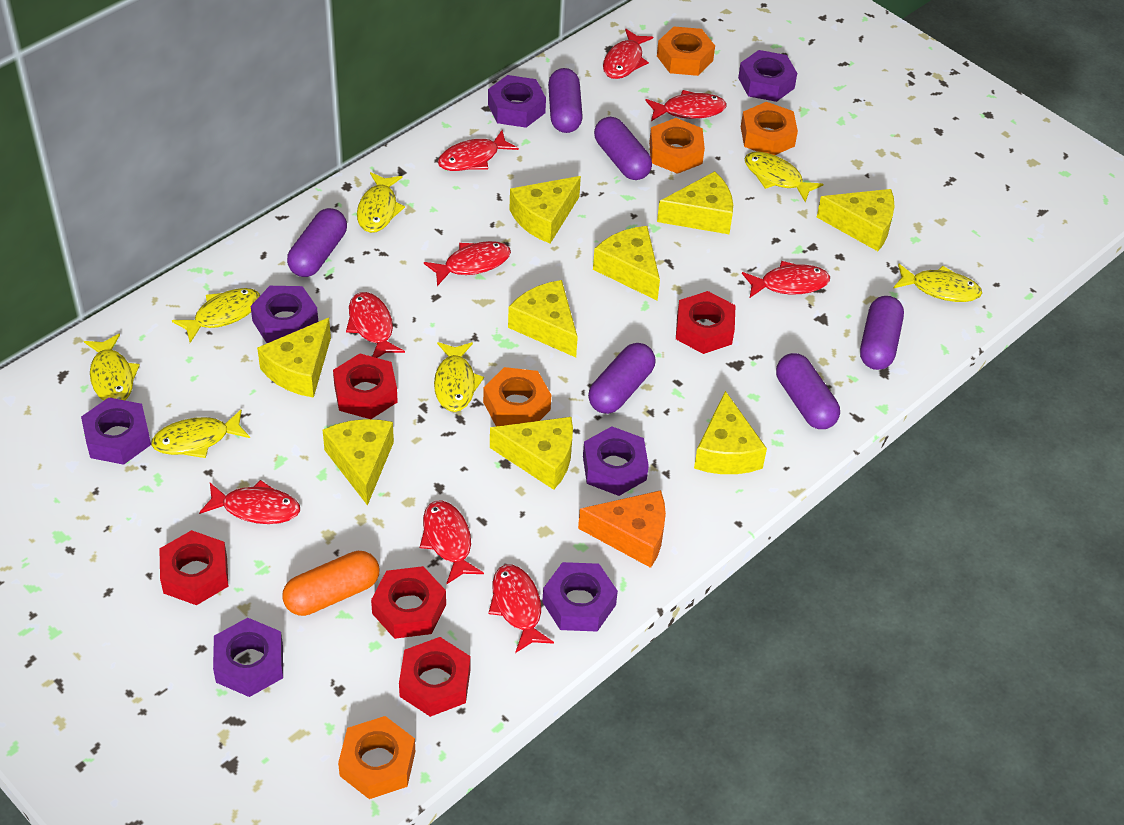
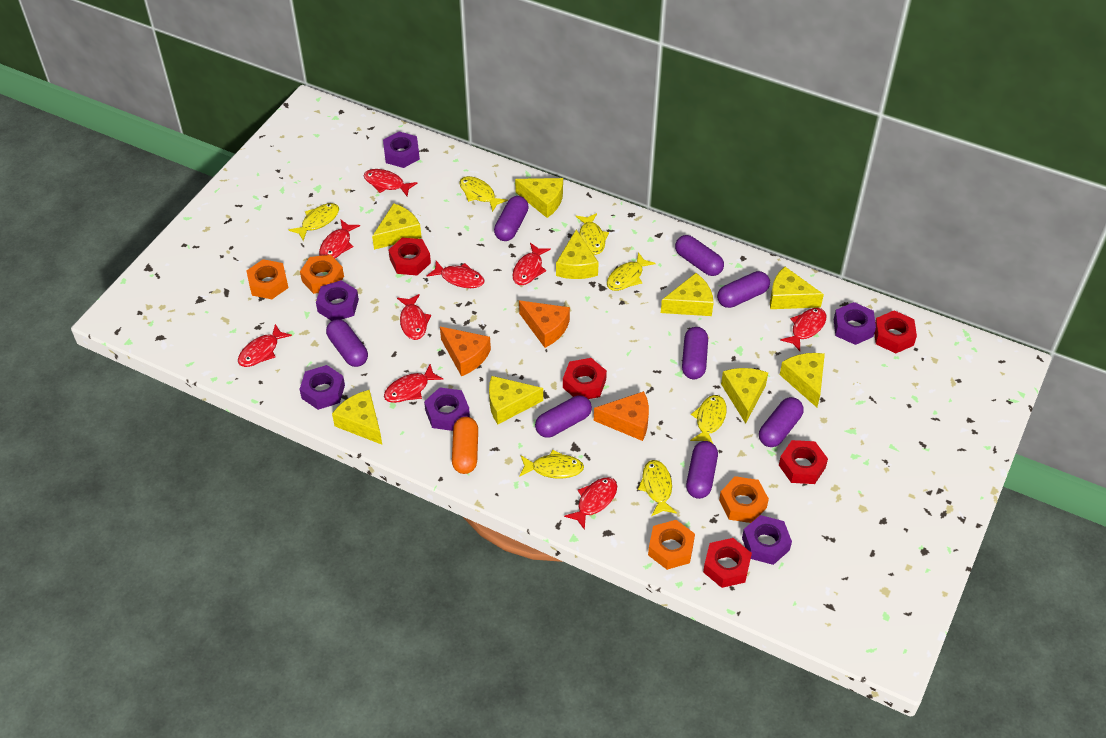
orange cheese: [578,490,666,568] = 1 -> [440,327,491,376] [519,300,570,348] [594,391,649,441] = 3
orange nut: [338,716,415,799] [483,367,551,427] [649,118,705,174] [657,26,715,76] [741,102,798,155] = 5 -> [246,259,288,299] [300,255,344,294] [648,520,695,570] [719,476,769,523] = 4
purple capsule: [287,208,347,277] [548,68,583,133] [588,343,656,414] [594,117,652,180] [776,353,840,429] [860,296,904,370] = 6 -> [326,319,368,367] [494,196,529,241] [535,396,592,438] [675,235,724,276] [682,327,708,379] [686,441,718,499] [717,271,770,308] [759,397,804,447] = 8
purple nut: [81,397,151,465] [213,618,283,697] [250,286,318,343] [488,75,546,128] [542,562,618,632] [583,426,649,496] [738,50,797,102] = 7 -> [299,365,345,410] [316,280,359,321] [383,131,420,168] [424,387,470,431] [742,515,792,565] [834,302,876,345] = 6

